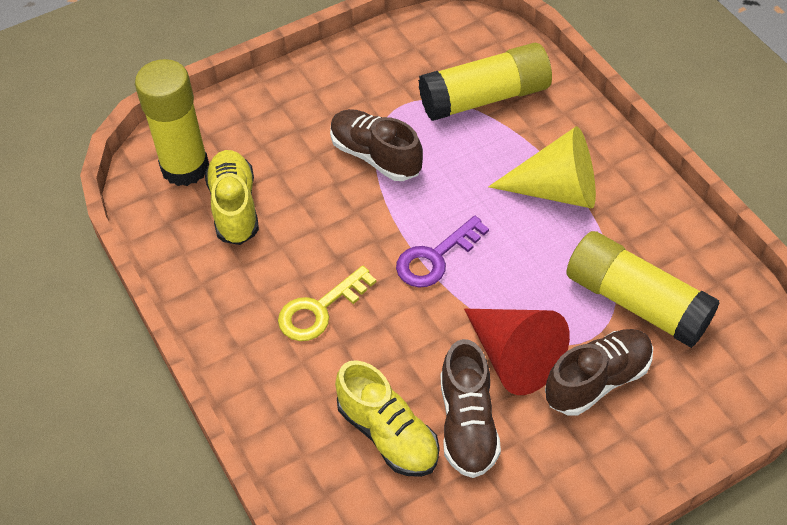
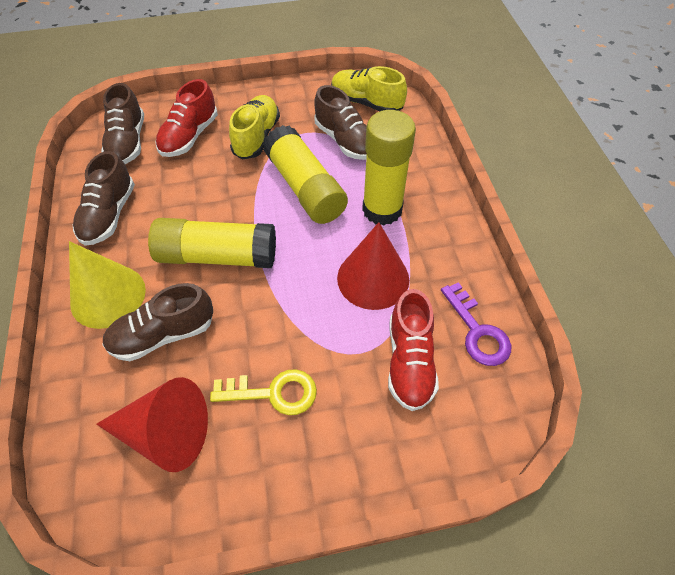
brown shoe: [330,109,423,181] [441,339,501,478] [545,329,653,416] = 3 -> [73,151,135,246] [101,83,144,164] [102,283,213,361] [314,85,367,160] = 4
red cone: [464,309,570,395] = 1 -> [96,377,208,472] [337,222,409,310] = 2
red shoe: none = 0 -> [155,79,218,157] [388,289,439,411] = 2

